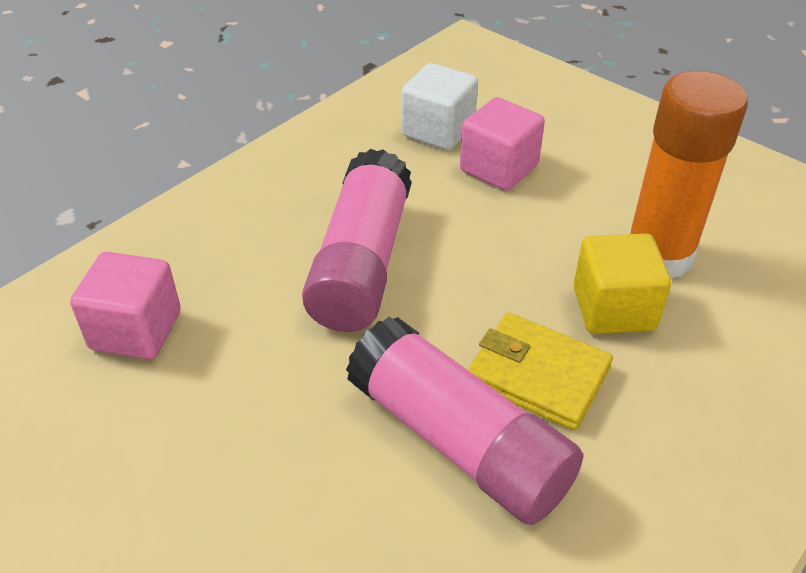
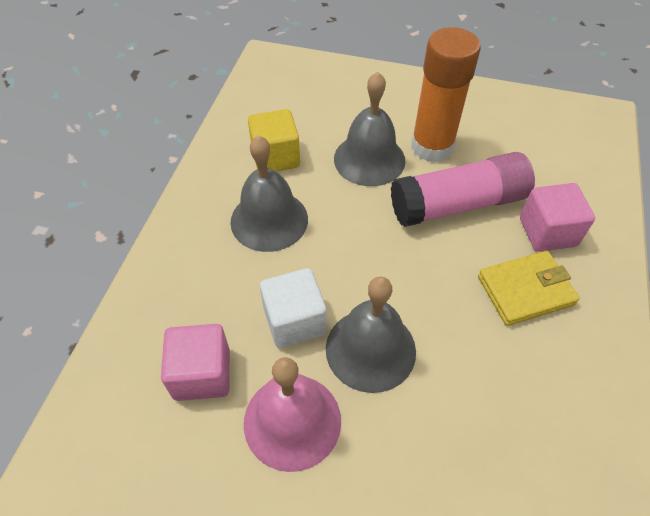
grey bell: none = 0 -> [230,135,308,252] [326,276,416,393] [334,72,405,186] = 3
pink bell: none = 0 -> [244,357,341,472] = 1
pink glue stick: [302,149,412,332] [346,317,583,525] = 2 -> [391,152,535,227] = 1

